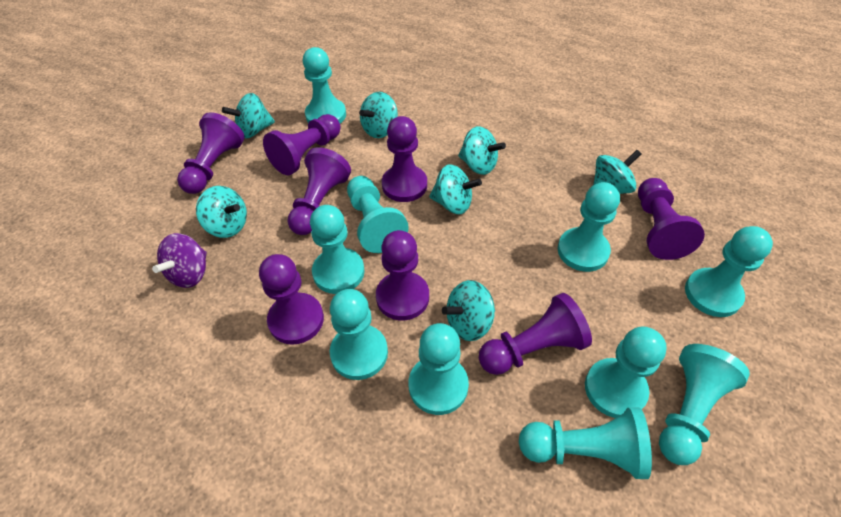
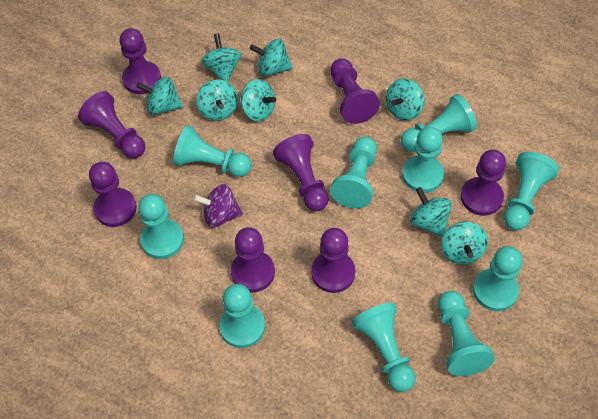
turquoise spinning top: [196,186,247,238] [222,93,275,138] [359,92,398,138] [429,164,482,214] [442,280,495,341] [458,126,506,175] [593,150,641,194] = 7 -> [136,77,183,115] [196,80,238,121] [201,33,241,82] [241,79,276,121] [250,39,293,76] [386,78,425,121] [410,187,452,237] [441,222,488,264] = 8

